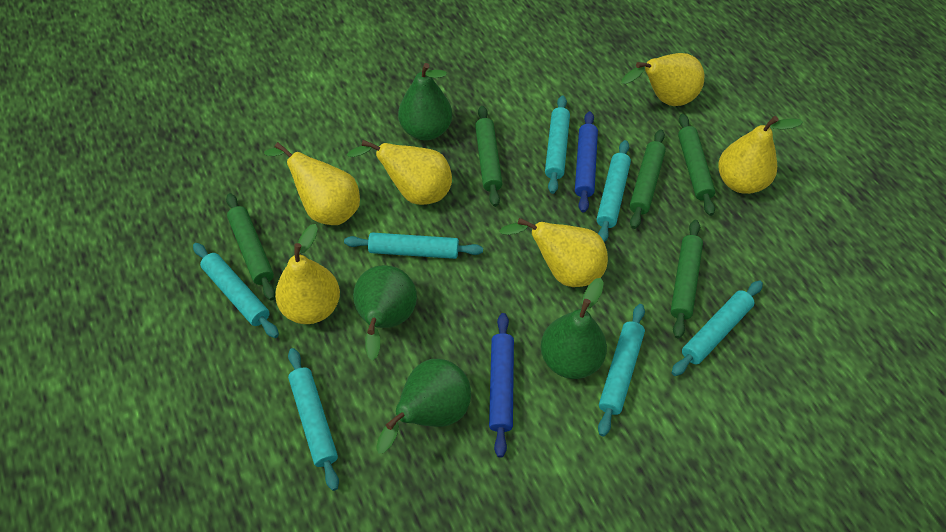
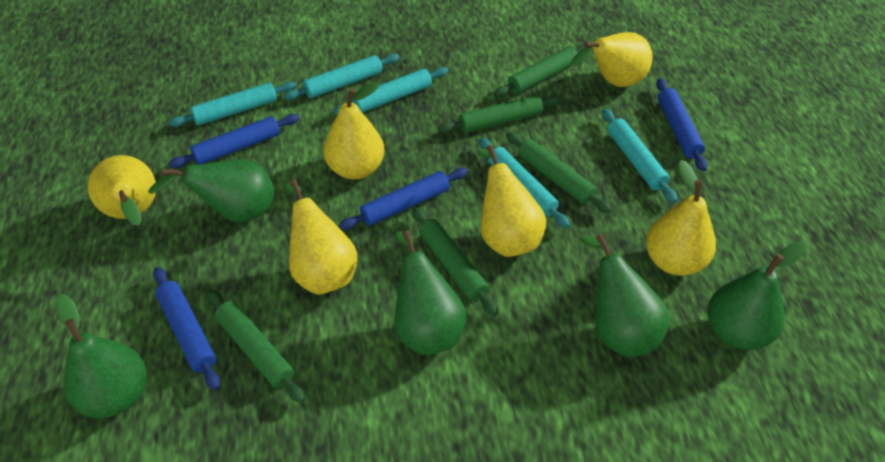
blue rolling pin: [489,313,514,458] [575,111,598,213] = 2 -> [153,267,220,390] [169,114,300,168] [339,168,468,230] [656,78,707,171] = 4
green pear: [353,265,417,361] [376,359,471,454] [398,63,452,141] [541,278,607,379] = 4 -> [56,294,147,418] [148,159,274,223] [394,230,467,355] [580,234,669,357] [708,241,807,350] = 5
turquoise rolling pin: [193,243,279,338] [288,348,339,491] [344,232,483,259] [545,96,570,194] [597,140,631,242] [598,304,645,437] [672,280,763,376] = 7 -> [169,81,297,127] [284,54,400,100] [334,67,449,115] [479,138,570,229] [602,109,677,203] = 5

